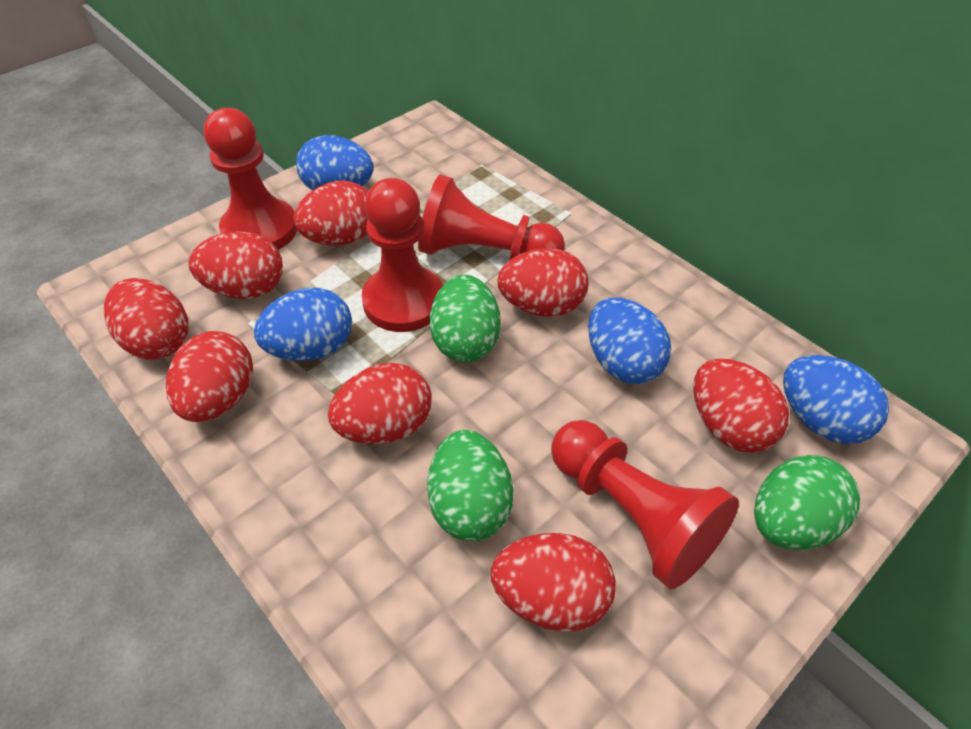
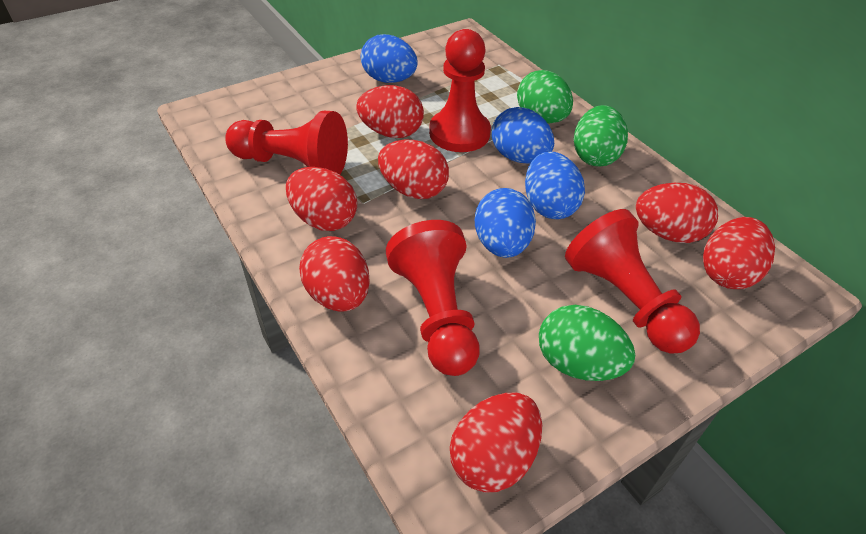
red egg: [103,278,188,360] [166,331,253,422] [189,231,283,299] [293,181,368,246] [328,363,432,444] [491,533,616,632] [497,248,589,317] [693,358,789,453] = 8 -> [286,167,357,231] [299,236,370,312] [356,85,424,138] [378,140,449,199] [450,393,542,493] [636,183,718,243] [703,217,775,289] = 7

